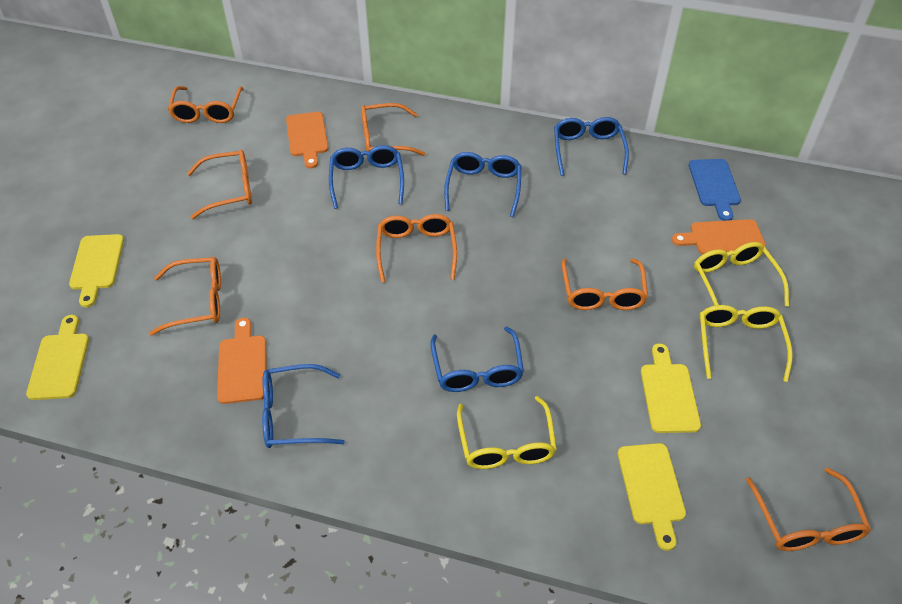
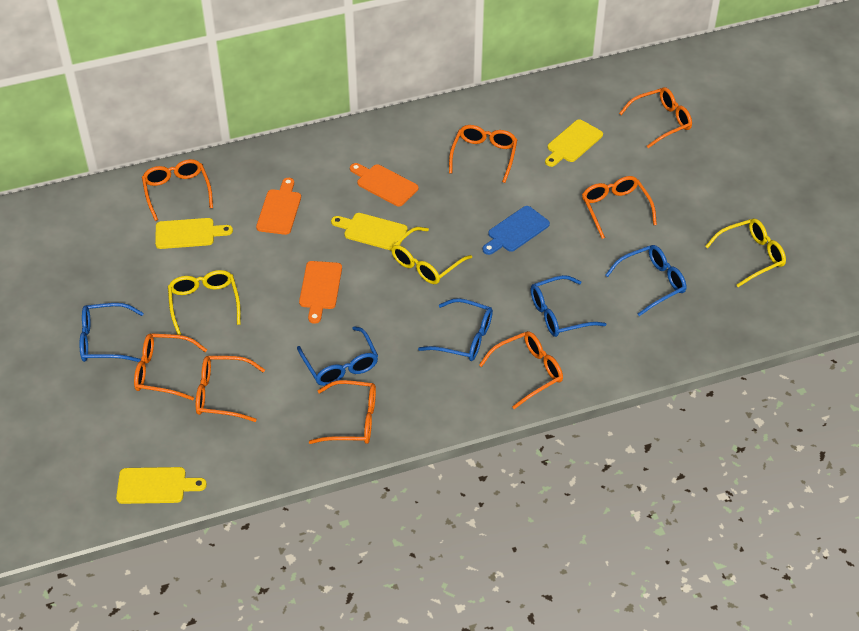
orange glasses: [149,257,221,335] [168,86,244,123] [187,150,252,219] [361,103,426,156] [376,214,457,283] [562,258,648,310] [746,467,871,551] = 7 -> [134,333,207,400] [142,159,213,221] [196,356,265,422] [309,380,376,444] [449,125,517,183] [479,331,563,409] [582,176,657,239] [619,87,692,148] = 8

